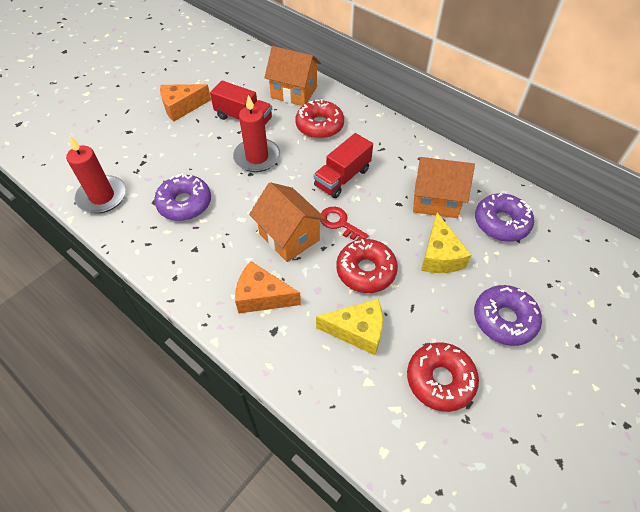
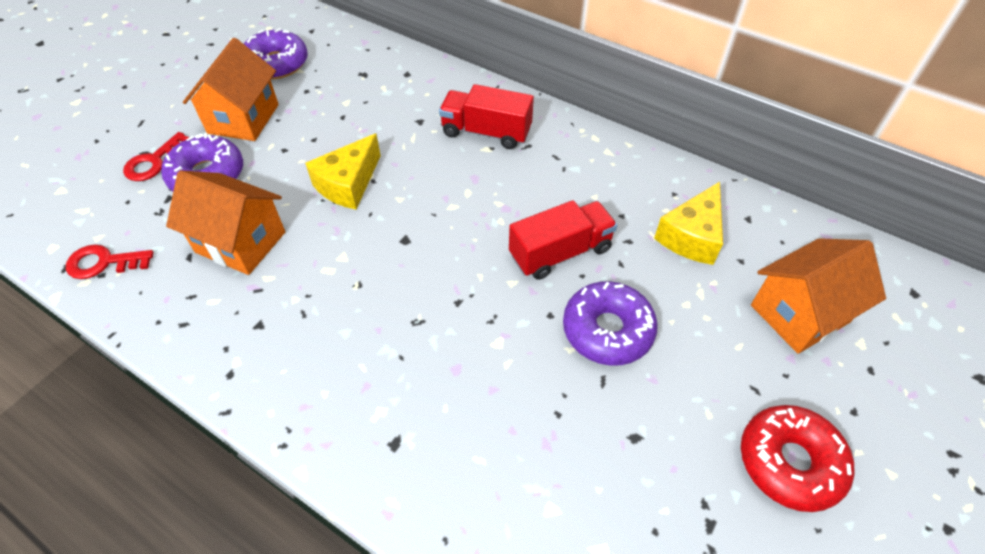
orange cheese: [160,84,211,122] [235,261,301,313] = 2 -> none = 0
red candle: [66,135,126,214] [233,95,280,172] = 2 -> none = 0
red donut: [295,99,344,139] [336,239,398,293] [407,342,479,412] = 3 -> [741,405,854,512] = 1
red key: [320,207,369,240] = 1 -> [66,244,154,279] [123,132,189,181] = 2

